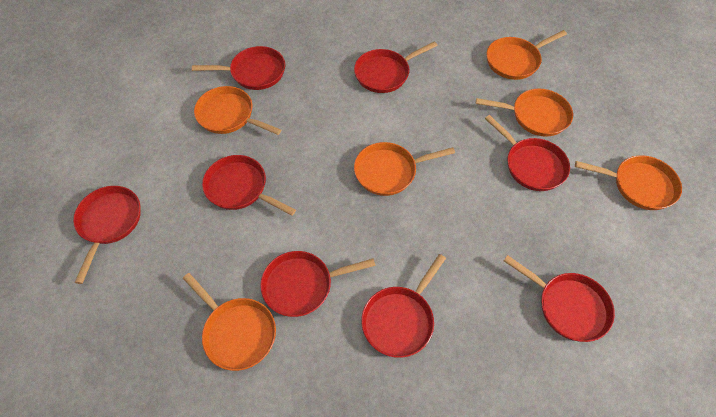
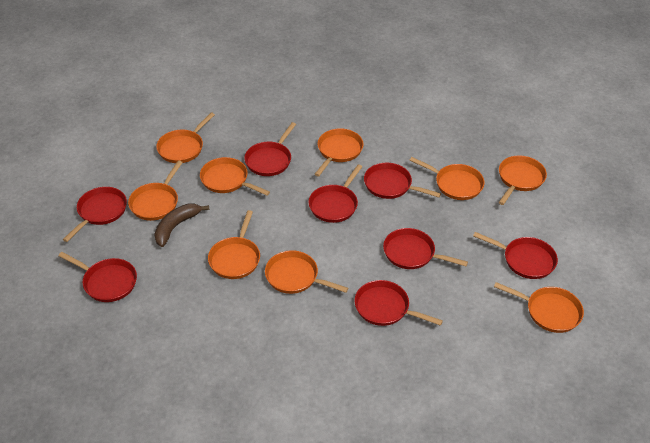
brown banana: none = 0 -> [154,203,209,247] = 1
orange pan: [183,273,276,371] [194,86,281,135] [354,142,455,196] [476,89,573,137] [487,30,567,80] [575,155,682,210] = 6 -> [128,160,183,221] [156,112,215,163] [200,157,270,196] [208,210,260,279] [265,250,348,294] [315,128,363,177] [409,157,485,200] [494,282,584,333] [499,155,547,205] = 9

